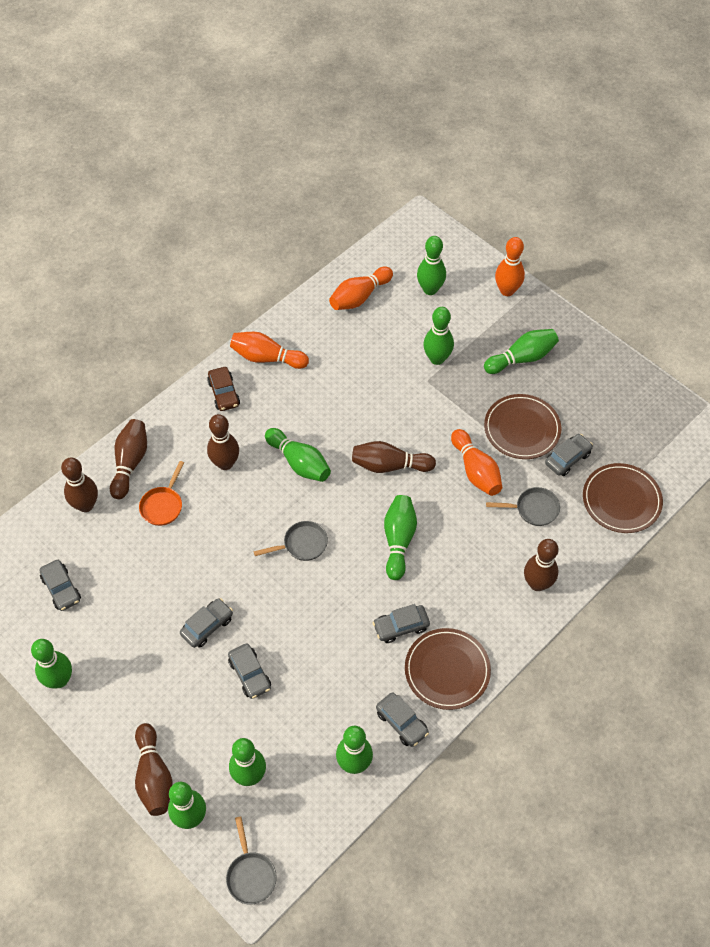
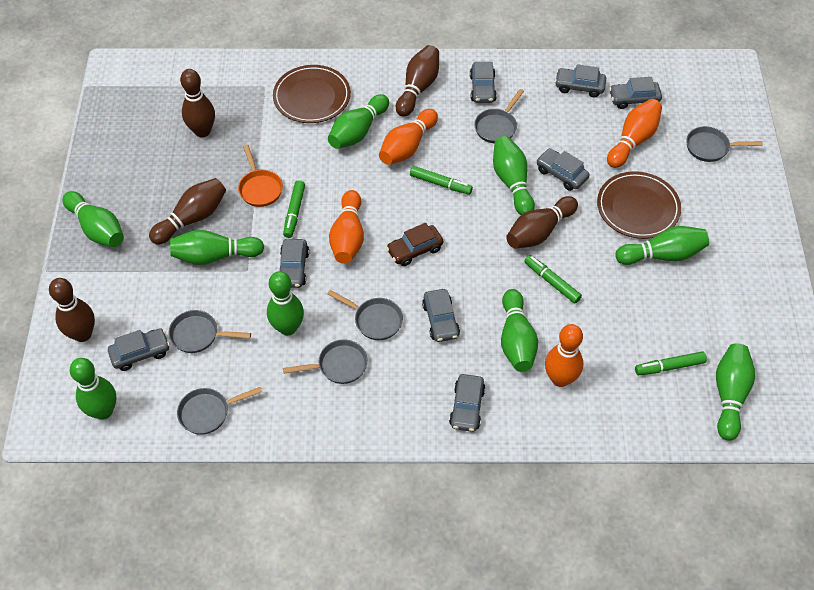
brown bowling pin: [61,457,98,512] [110,419,147,499] [135,723,173,816] [207,414,239,470] [352,441,436,473] [524,539,559,591] = 6 -> [49,278,95,342] [149,178,226,245] [180,69,215,137] [396,45,439,117] [506,196,578,249] = 5
brown plate: [405,628,491,710] [484,394,561,459] [583,463,663,533] = 3 -> [273,65,351,123] [597,171,681,239] = 2
green marker: none = 0 -> [283,180,305,238] [410,166,473,195] [524,255,582,303] [635,351,707,375] = 4
grey car: [39,560,81,611] [180,598,233,648] [228,643,271,699] [372,604,430,643] [376,692,429,747] [545,434,593,476] = 6 -> [108,328,170,371] [280,239,309,288] [422,289,460,342] [449,374,486,432] [470,62,497,103] [536,148,589,191] [555,64,606,97] [609,77,662,109] = 8
grey pan: [226,816,277,904] [254,521,328,561] [486,487,560,526] = 3 -> [169,310,251,353] [177,387,262,435] [283,339,368,384] [327,290,403,340] [474,89,524,143] [686,126,763,162] = 6

